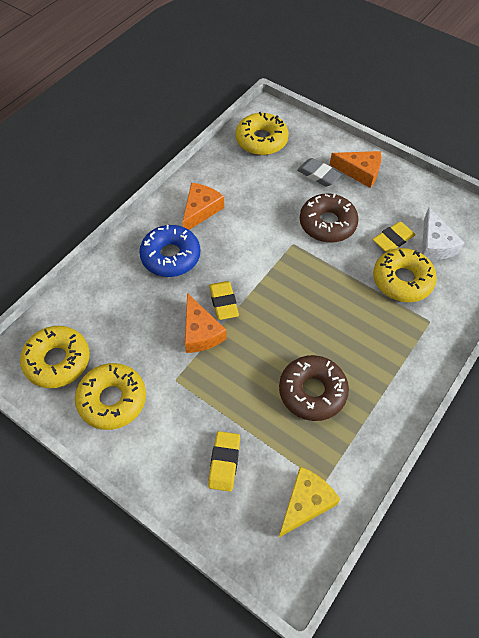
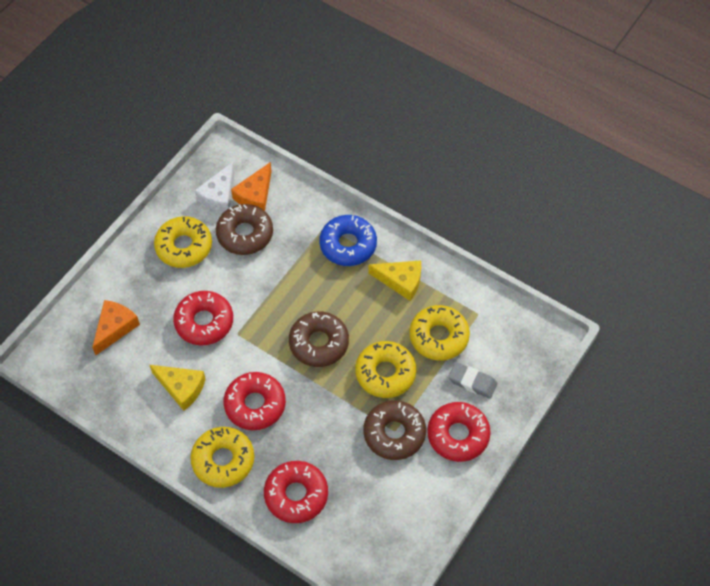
brown donut: [279,355,349,421] [300,194,359,243] = 2 -> [216,204,273,255] [289,311,349,367] [364,400,426,460] = 3
orange cheese: [182,183,224,230] [185,293,226,353] [330,151,381,188] = 3 -> [92,300,140,355] [231,162,272,211] = 2
red donut: none = 0 -> [173,291,233,345] [224,372,286,430] [264,461,328,523] [427,402,491,462] = 4
yellow cheese: [278,467,340,538] = 1 -> [150,365,205,411] [368,260,421,301] = 2
yellow eraser: [208,431,240,492] [209,281,239,320] [373,221,416,252] = 3 -> none = 0

